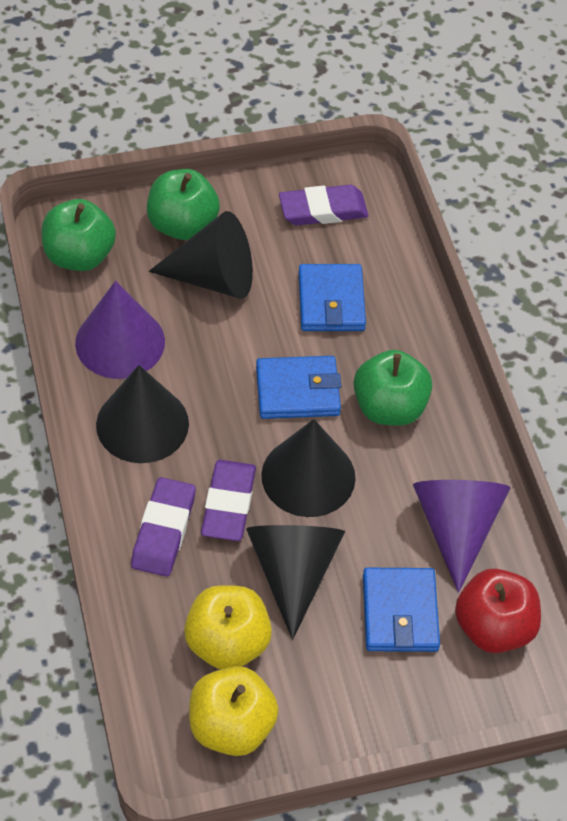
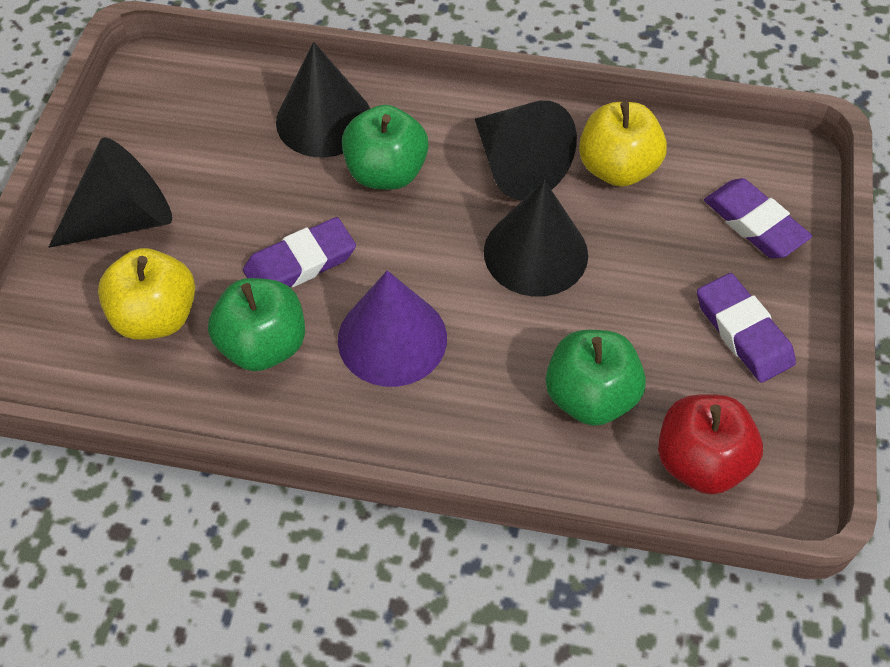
blue wallet: [256,356,342,419] [299,264,366,331] [363,568,440,652] = 3 -> none = 0
purple cone: [75,281,165,379] [413,480,510,593] = 2 -> [338,270,447,387] = 1

